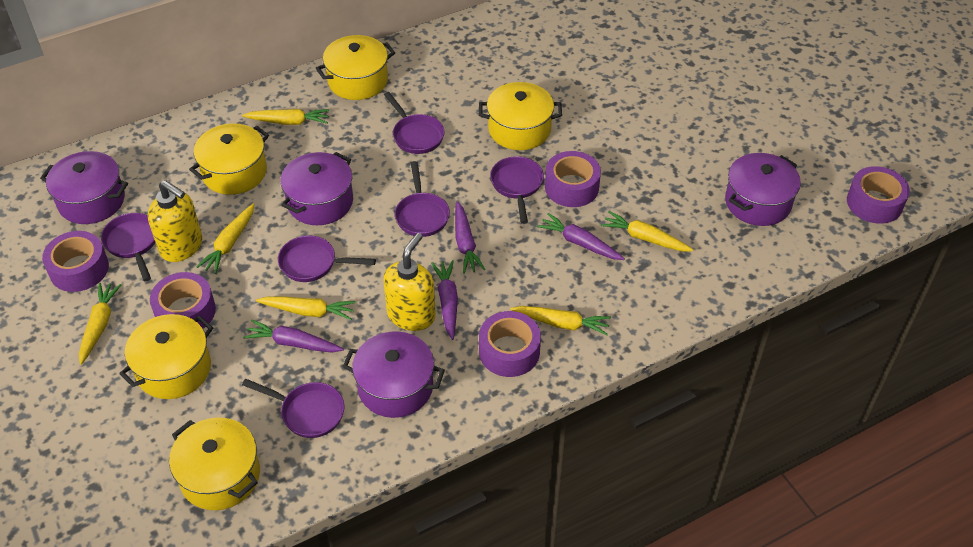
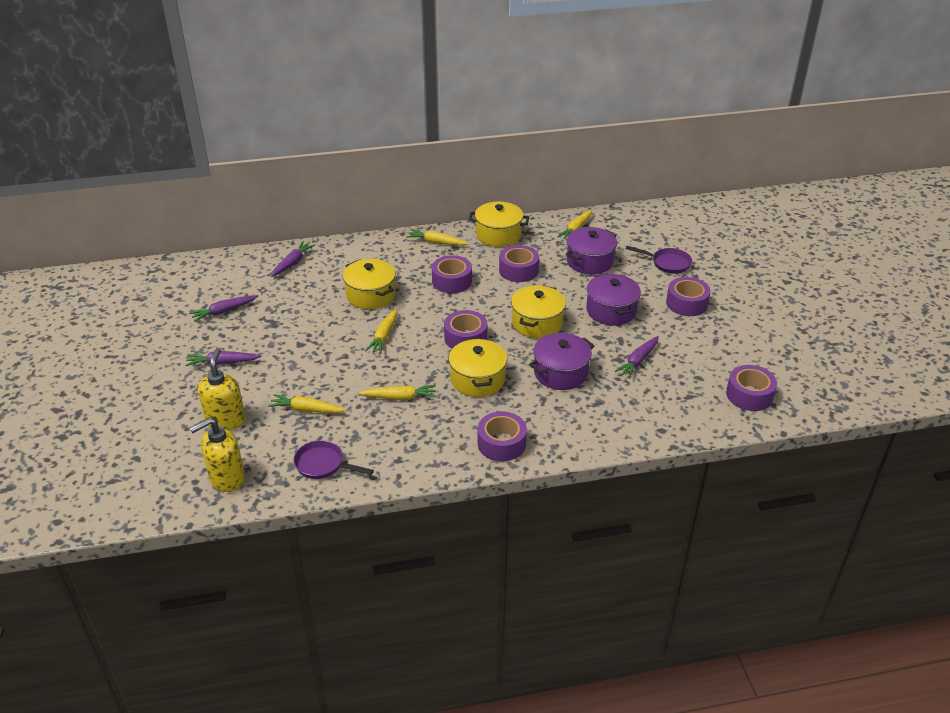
purple pan: [101,213,155,281] [242,379,344,438] [278,235,376,282] [384,92,445,154] [395,161,450,237] [490,156,544,224] = 6 -> [293,440,374,479] [626,246,692,274] = 2
purple pot: [40,151,128,224] [281,152,353,225] [343,331,445,418] [725,153,801,226] = 4 -> [529,333,594,390] [566,227,617,274] [586,273,641,326] = 3
purple tape: [42,231,109,292] [150,272,216,329] [479,311,541,377] [545,151,601,207] [847,166,910,224] = 5 -> [432,255,472,293] [444,310,487,349] [478,411,527,461] [499,245,539,282] [666,277,711,316] [726,365,777,411] = 6
yellow carrot: [79,283,121,365] [197,204,254,274] [242,109,329,125] [256,296,356,320] [510,306,611,335] [601,211,693,251] = 6 -> [268,394,347,413] [359,385,436,400] [365,308,397,354] [406,229,469,246] [557,209,592,239] = 5
yellow pot: [119,314,213,399] [169,418,260,510] [189,123,269,195] [316,35,395,100] [479,82,562,150] = 5 -> [343,259,396,309] [449,338,507,397] [469,202,529,247] [511,285,566,338] = 4

